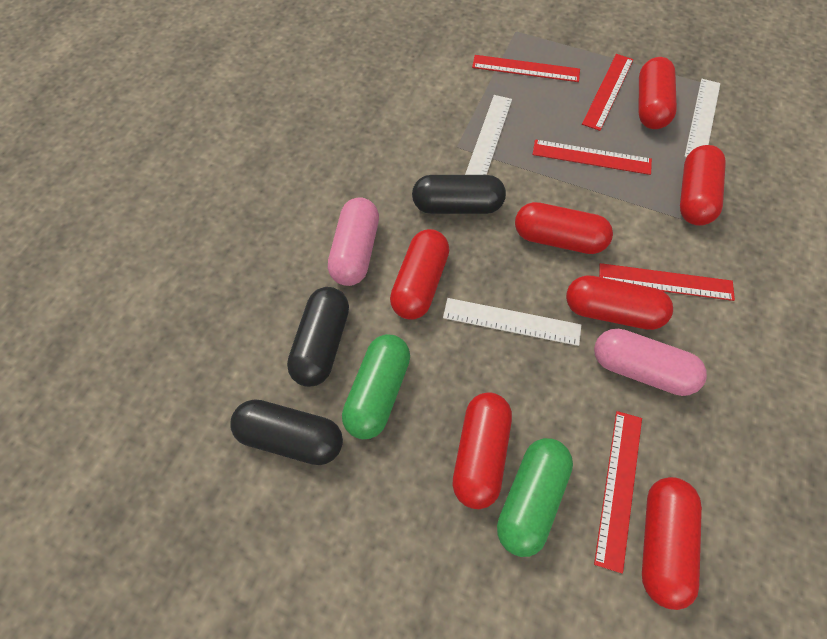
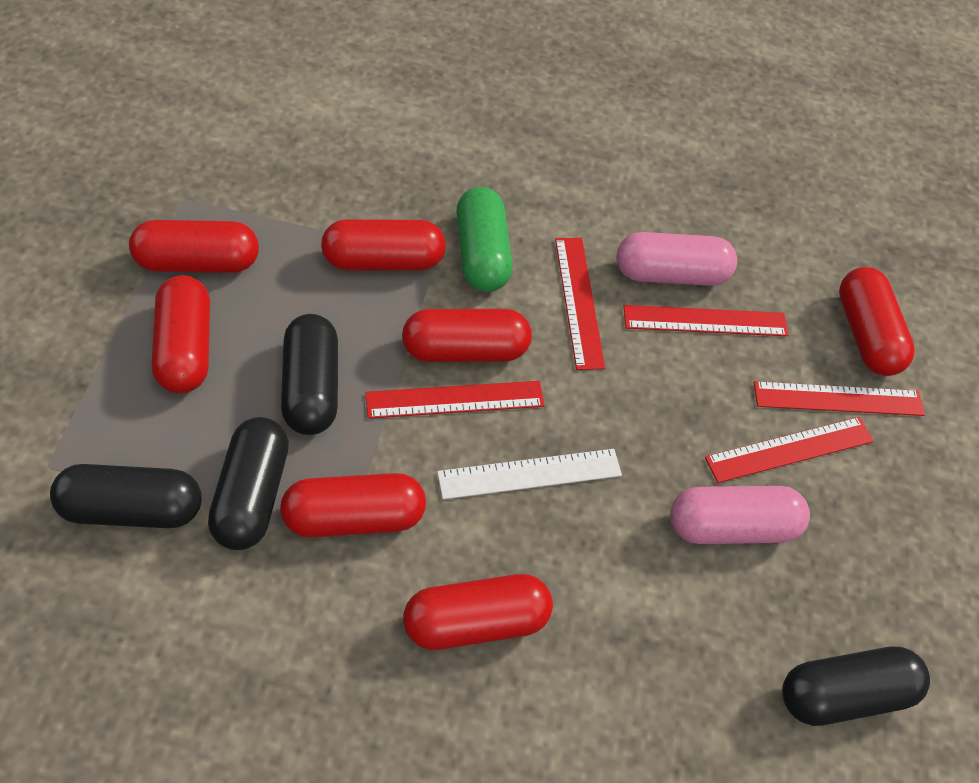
black capsule: [230,399,343,465] [287,287,349,387] [412,175,506,214] = 3 -> [50,464,202,528] [208,417,289,550] [281,314,338,435] [782,646,930,726] = 4
green capsule: [342,334,410,439] [497,438,573,557] = 2 -> [456,187,513,292] = 1
white ruler: [443,298,581,346] [465,95,512,175] [684,79,720,157] = 3 -> [437,449,622,500] = 1

